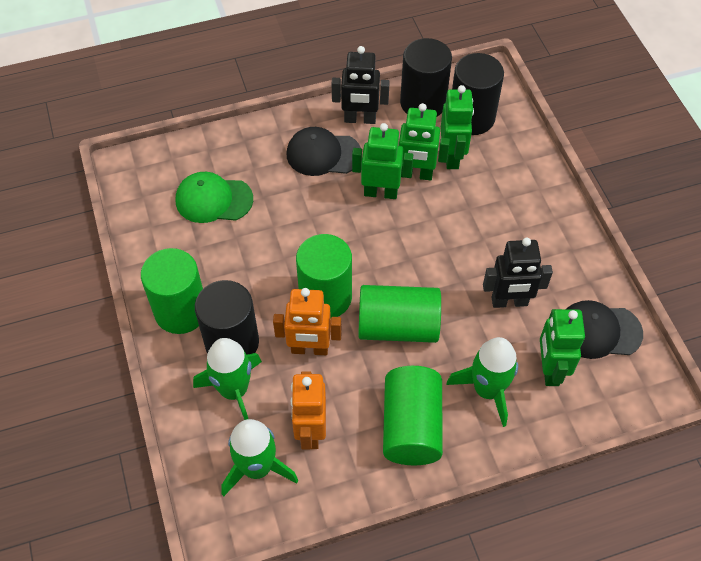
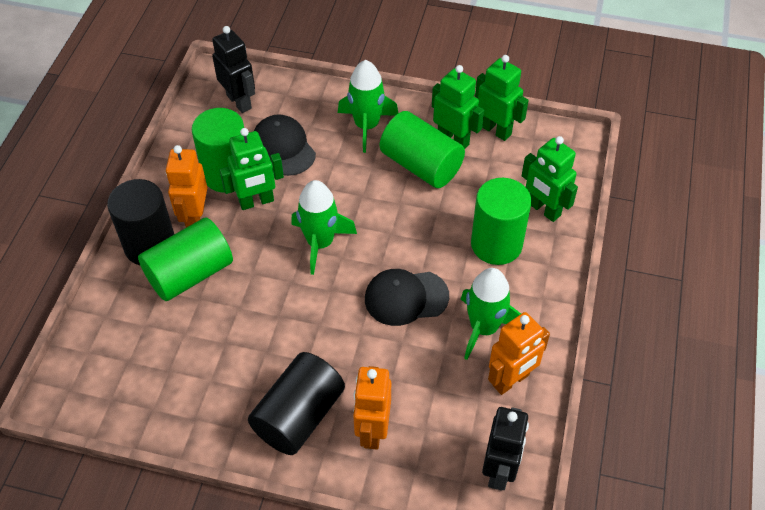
black cylinder: [195,280,259,355] [400,38,452,117] [452,53,504,135] = 3 -> [107,179,174,265] [248,352,345,455] = 2
green cap: [176,172,253,223] = 1 -> none = 0
orange robot: [273,288,342,355] [290,371,326,450] = 2 -> [166,145,207,227] [353,366,391,449] [488,312,550,395] = 3

